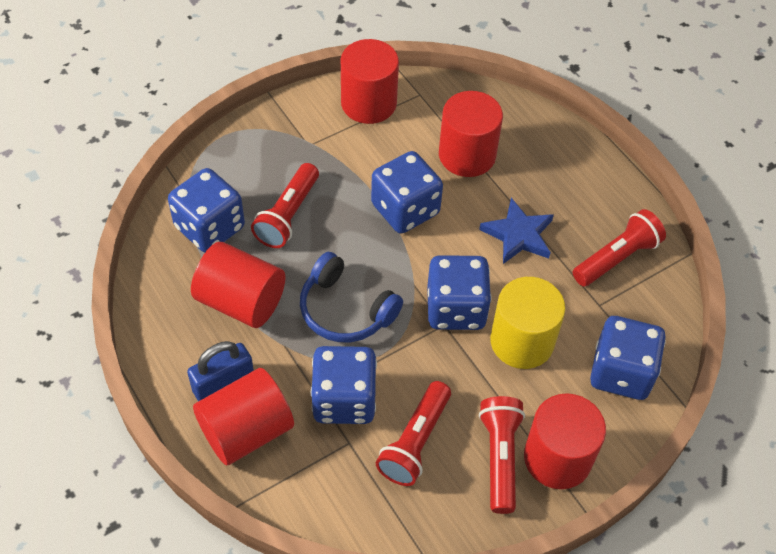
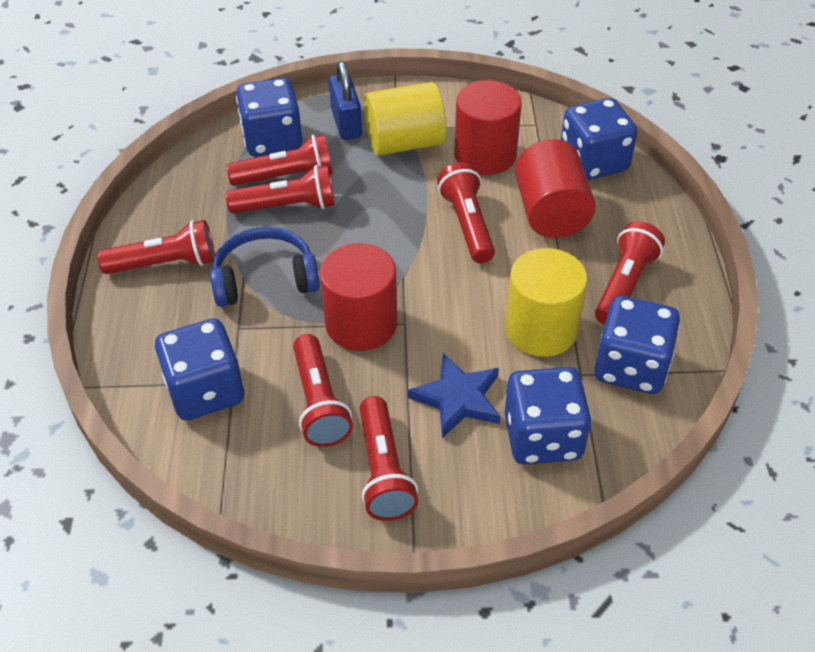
red cylinder: [191,242,286,328] [193,368,294,465] [341,39,399,124] [439,91,503,177] [524,393,606,489] = 5 -> [320,243,397,351] [454,80,522,175] [515,139,596,238] = 3
red flashlight: [251,163,319,248] [376,381,451,486] [479,396,525,514] [573,209,666,286] = 4 -> [97,220,215,274] [226,134,333,186] [226,165,335,213] [293,334,353,447] [360,396,418,521] [437,162,495,263] [595,221,665,325] = 7
yellow cylinder: [490,277,565,369] = 1 -> [364,82,446,156] [505,248,588,357] = 2

